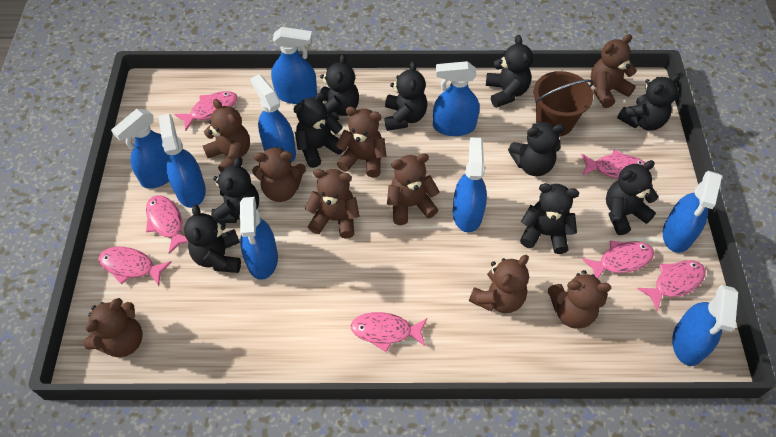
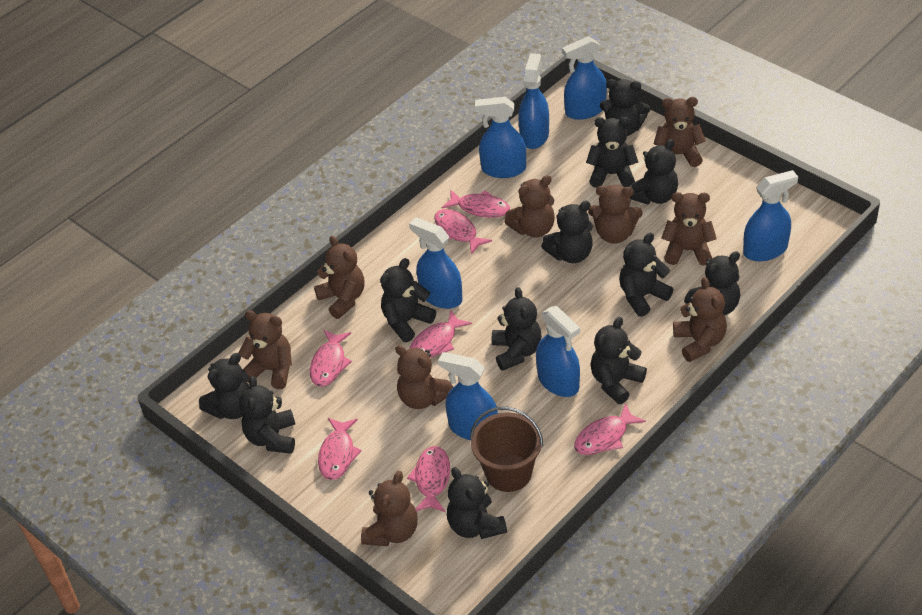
black teddy bear: [184,205,241,273] [211,157,259,223] [293,92,343,168] [320,54,359,120] [384,61,427,131] [486,35,533,108] [508,121,565,176] [520,183,579,254] [606,160,658,235] [617,73,681,131] = 10 -> [199,353,250,419] [239,376,295,454] [380,258,436,342] [447,467,507,539] [492,287,542,371] [541,201,593,263] [586,117,638,188] [590,317,647,404] [600,79,650,136] [619,233,673,317] [630,139,678,204] [684,251,740,315] = 12
blue spray bottle: [111,109,169,189] [158,114,206,208] [239,197,278,280] [250,74,296,163] [271,27,317,104] [433,61,480,136] [453,137,487,233] [663,171,722,253] [672,285,738,366] = 9 -> [409,217,462,309] [438,352,498,440] [475,97,526,178] [518,53,549,149] [536,306,580,397] [562,36,607,120] [743,170,798,261] = 7

